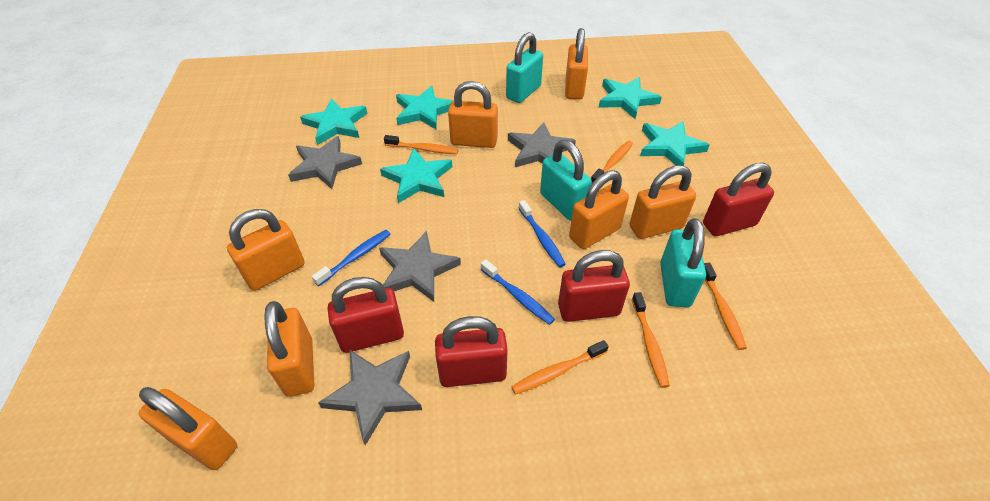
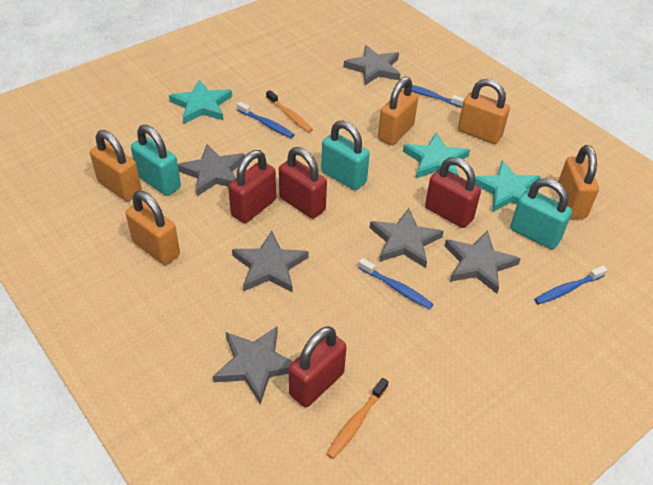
blue toothbrush: [312,230,390,286] [481,259,555,325] [519,200,566,267] = 3 -> [237,102,294,138] [358,258,433,310] [403,85,465,108] [534,266,607,305] = 4
grey star: [288,136,362,189] [318,349,422,446] [379,231,461,302] [508,122,576,167] = 4 -> [178,144,245,196] [213,326,293,404] [232,230,309,293] [344,45,400,85] [370,208,444,268] [445,230,521,294] = 6
orange padlock: [139,387,237,470] [227,209,305,291] [264,301,314,397] [448,81,498,148] [565,28,588,99] [569,170,629,249] [629,165,696,239] = 7 -> [90,130,142,201] [126,191,180,265] [378,76,418,145] [458,79,510,144] [558,145,599,219] = 5
orange toothbrush: [384,135,458,154] [511,340,609,395] [591,141,633,183] [632,292,670,388] [704,263,747,350] = 5 -> [266,90,313,133] [326,378,389,459] = 2
turquoise star: [300,98,367,145] [380,149,452,203] [396,86,454,129] [599,77,662,119] [640,121,709,166] = 5 -> [169,80,232,124] [403,132,470,178] [475,160,541,212] = 3

